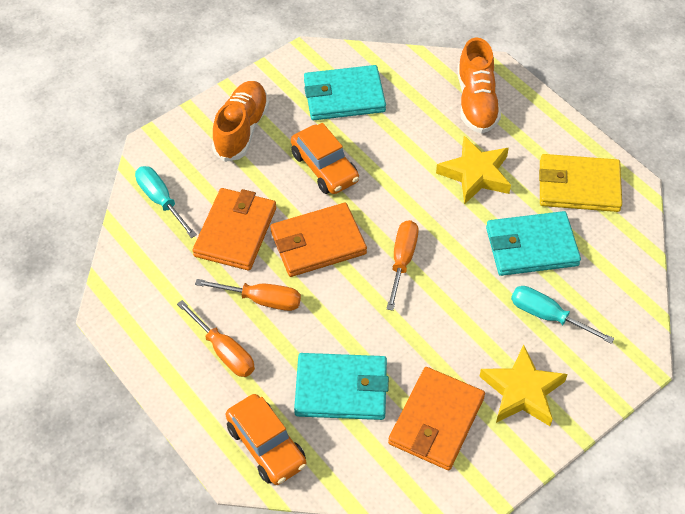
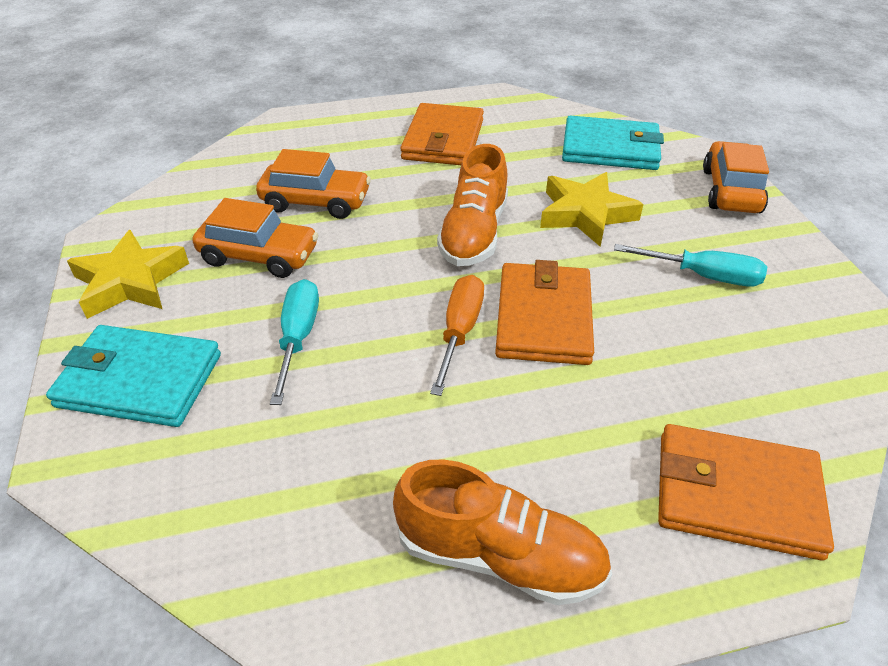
orange car: [226,394,307,485] [291,123,359,194] = 2 -> [193,198,318,278] [256,149,371,219] [703,141,769,213] = 3
orange screwdriver: [177,300,255,377] [195,279,301,311] [387,220,419,311] = 3 -> [430,275,484,396] = 1
turquoise wallet: [294,353,389,420] [304,65,386,120] [486,211,581,276] = 3 -> [46,325,221,427] [562,115,664,170] = 2
yellow wallet: [539,154,622,212] = 1 -> none = 0

